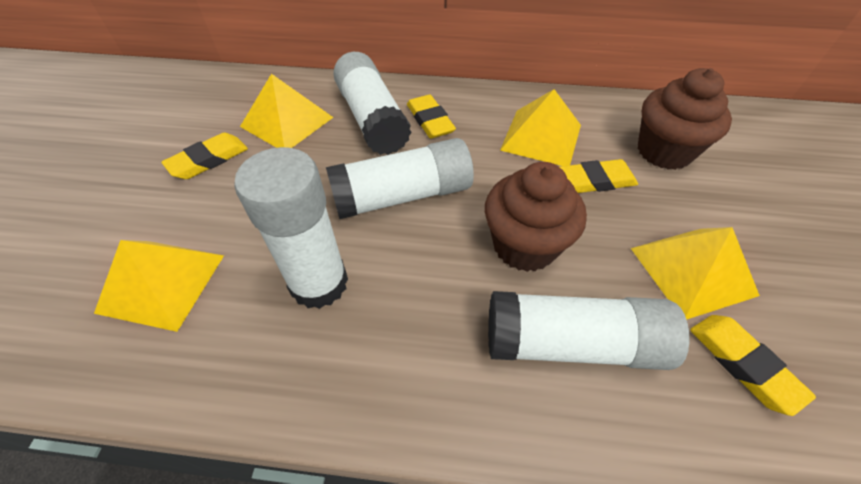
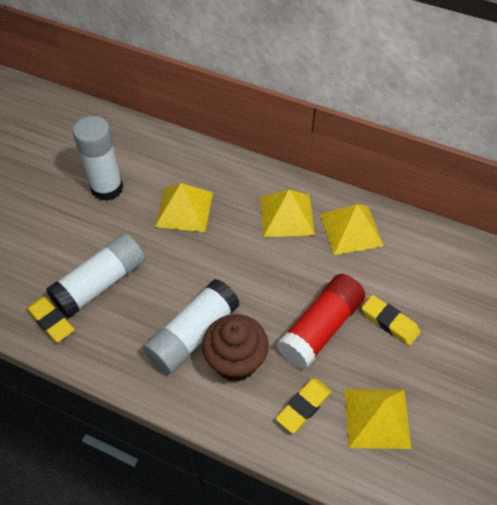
brown cupcake: [485,162,587,272] [638,68,732,170] = 2 -> [202,314,269,381] = 1
red glue stick: none = 0 -> [277,274,365,369] = 1
white glue stick: [234,147,348,309] [326,138,474,219] [333,52,412,155] [488,291,689,370] = 4 -> [46,233,145,318] [73,116,123,201] [144,279,239,374] = 3
yellow eraser: [161,133,248,179] [407,95,456,139] [560,159,638,193] [690,315,816,416] = 4 -> [27,296,74,343] [276,378,332,433] [362,295,420,346] = 3

